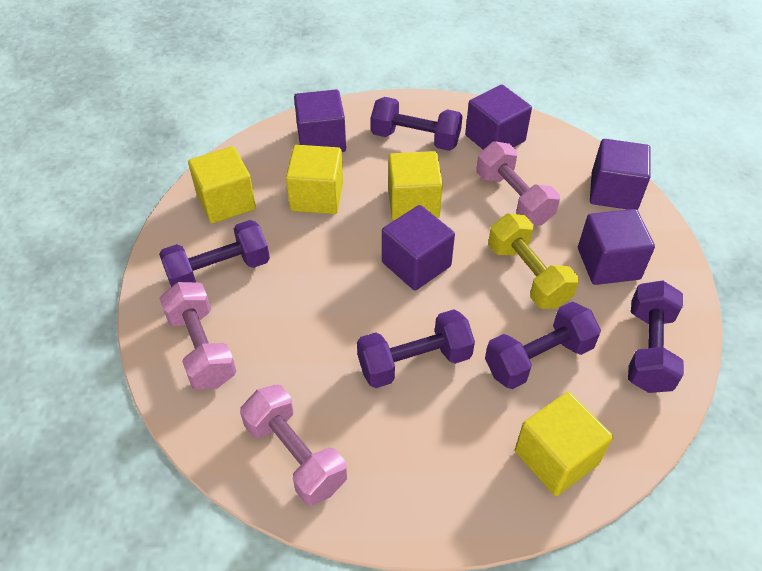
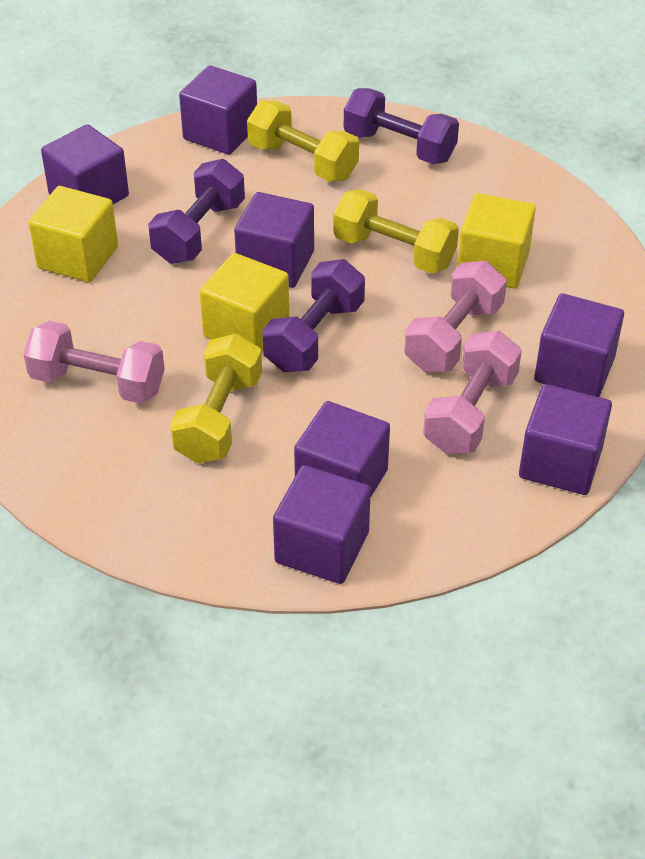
purple cube: [294,90,346,152] [382,205,455,291] [465,85,532,150] [578,209,655,285] [590,139,651,210] = 5 -> [41,124,129,204] [179,65,257,155] [234,192,314,288] [273,465,371,584] [294,401,390,498] [519,384,612,495] [534,294,624,397] = 7
purple dumbbell: [159,220,270,287] [357,309,475,388] [371,97,463,151] [485,302,601,389] [628,280,684,393] = 5 -> [148,159,245,264] [262,259,365,372] [344,88,459,164] = 3
yellow cube: [188,146,256,224] [286,145,343,214] [388,151,443,220] [515,392,613,496] = 4 -> [28,186,118,282] [199,253,289,353] [457,193,536,288] = 3
yellow dumbbell: [488,214,579,309] = 1 -> [170,333,262,463] [247,100,359,182] [333,189,459,273] = 3

